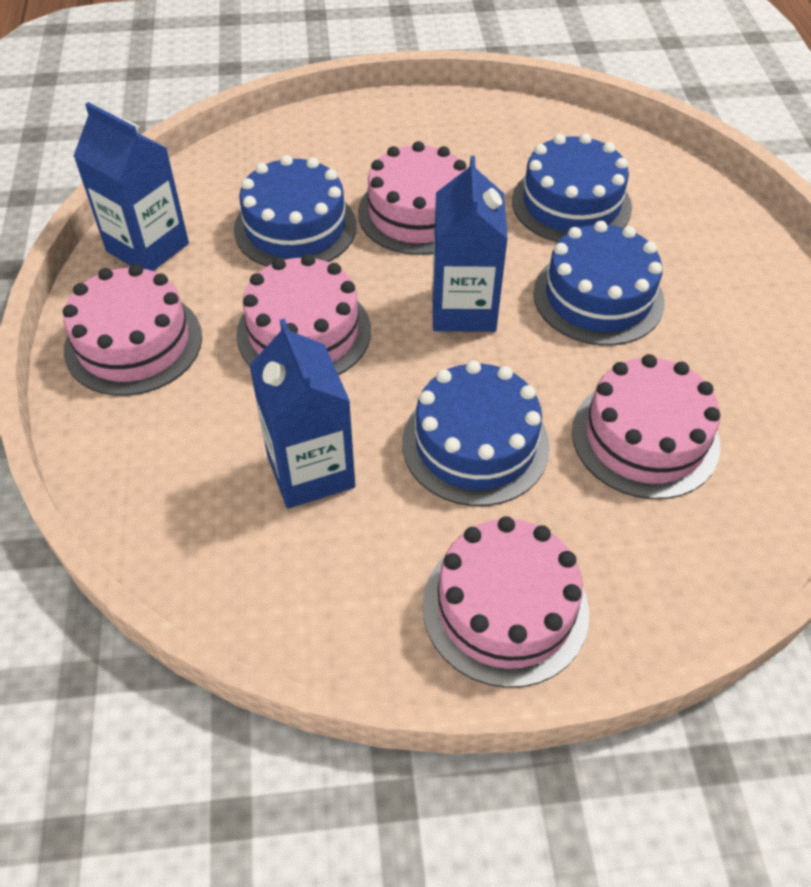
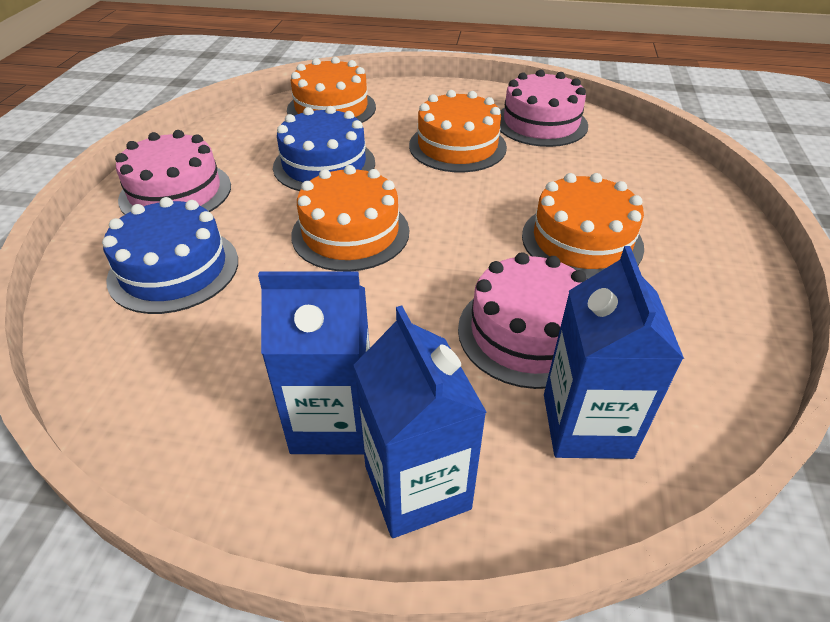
blue cake: [234,155,357,267] [402,360,550,506] [512,133,632,242] [533,221,665,345] = 4 -> [102,197,238,314] [273,106,375,191] = 2
orange cake: none = 0 -> [287,57,376,123] [291,165,409,272] [409,90,507,172] [522,173,644,279] = 4
pink cake: [63,264,202,396] [236,254,371,375] [358,141,467,255] [423,516,589,688] [572,354,720,499] = 5 -> [115,130,231,215] [458,252,587,389] [500,70,588,147] = 3

